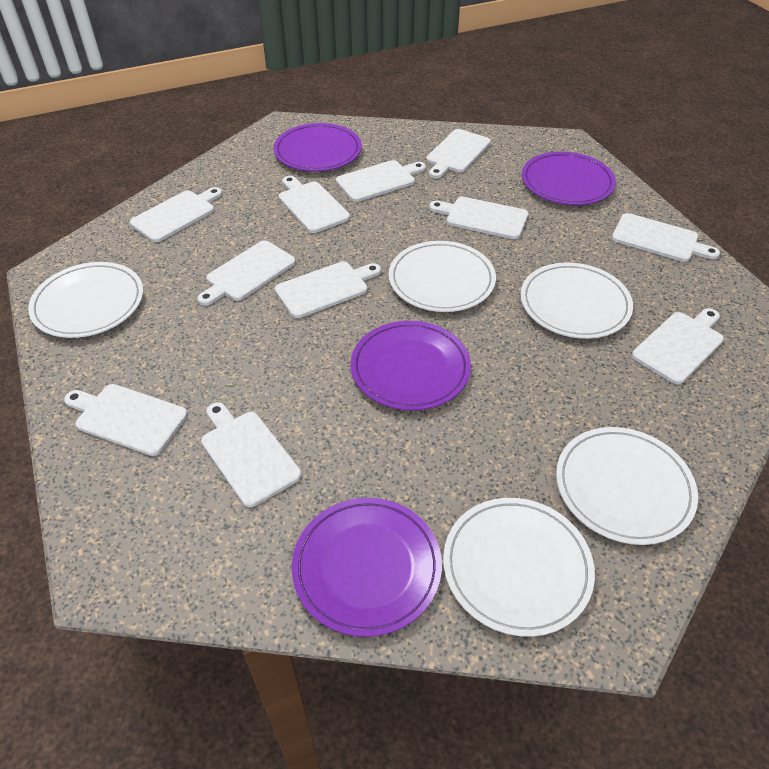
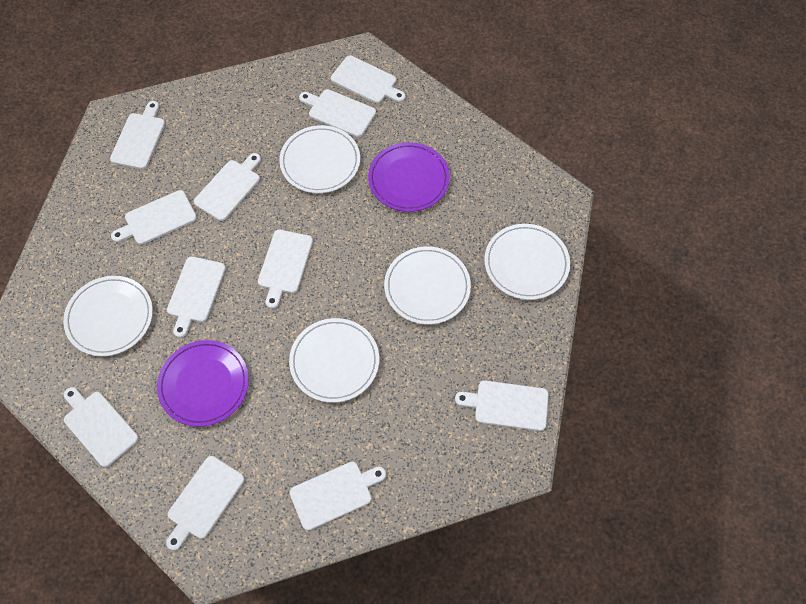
purple plate: [274,123,362,171] [292,498,442,637] [351,321,471,411] [522,152,616,205] = 4 -> [157,340,249,427] [368,142,450,212] = 2

